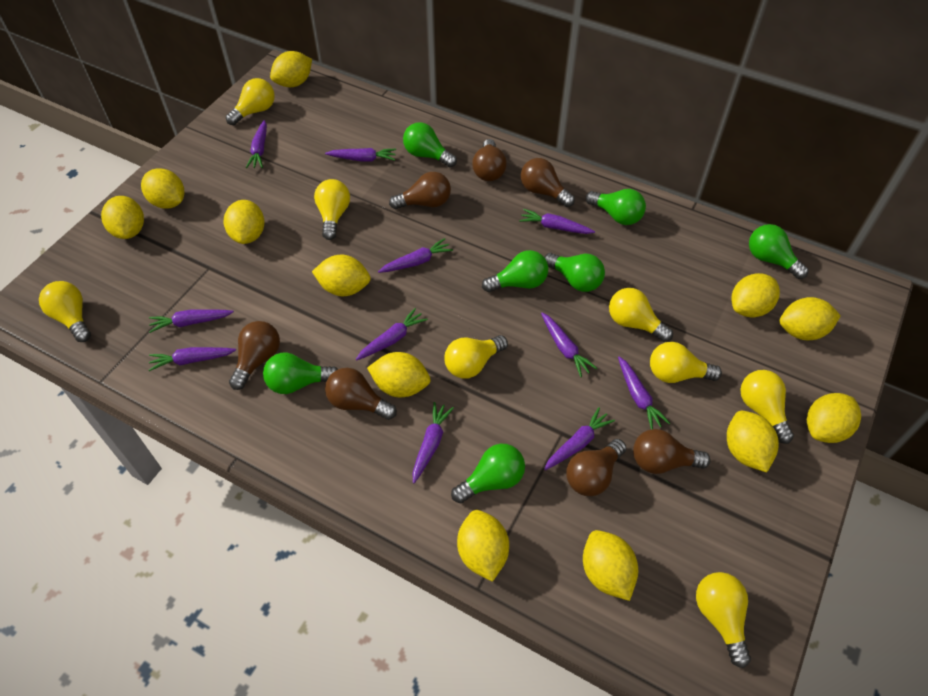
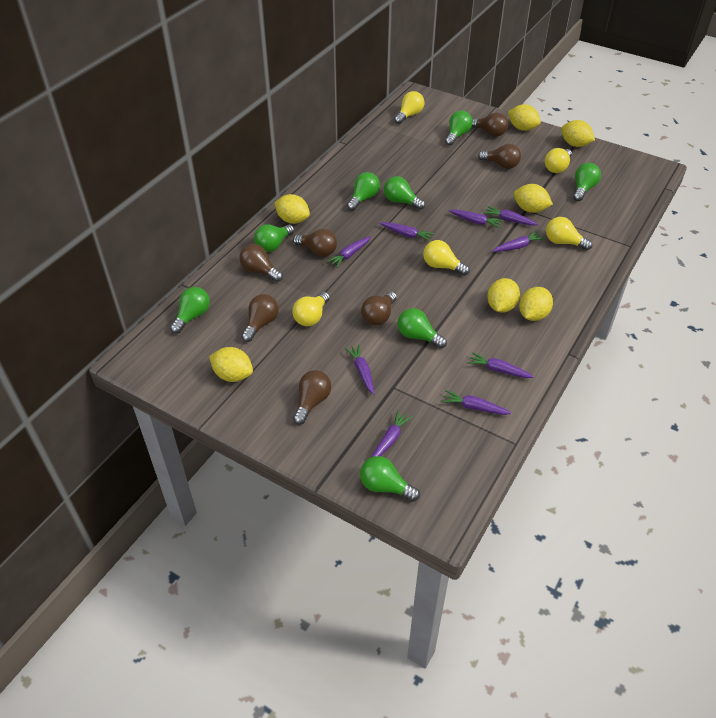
green light bulb: [263,353,338,394] [403,122,457,167] [451,444,525,503] [482,250,548,292] [544,253,605,292] [586,189,646,225] [749,224,809,279] = 7 -> [170,287,210,334] [254,224,294,252] [347,172,380,211] [360,456,420,502] [384,176,425,210] [397,308,447,349] [445,111,473,146] [573,163,601,201] = 8
purple carrot: [149,309,234,333] [149,347,236,371] [246,120,267,168] [325,148,396,162] [356,308,428,360] [378,238,453,273] [413,402,454,483] [519,209,595,234] [541,313,597,377] [544,407,615,470] [618,356,670,429] = 11 -> [327,236,371,268] [345,344,375,395] [371,410,413,457] [379,222,434,242] [442,390,512,415] [449,209,503,228] [468,352,534,378] [484,206,539,226] [492,231,545,252] = 9
yellow lemon: [101,196,144,239] [141,168,185,209] [224,200,265,244] [270,51,312,87] [312,255,371,296] [367,352,430,397] [457,510,509,582] [583,530,638,601] [727,411,779,472] [731,273,780,318] [780,297,841,340] [807,393,861,443] = 12 -> [209,347,253,382] [274,194,310,224] [487,278,520,313] [508,104,541,131] [514,184,553,213] [519,287,553,321] [561,120,595,147] = 7
yellow light bulb: [39,281,91,342] [226,78,275,125] [314,179,350,240] [444,335,508,379] [609,288,673,342] [650,342,722,383] [696,572,751,668] [740,370,794,444] = 8 -> [292,292,330,326] [394,91,424,124] [423,240,470,276] [545,148,572,173] [546,217,592,250] = 5

